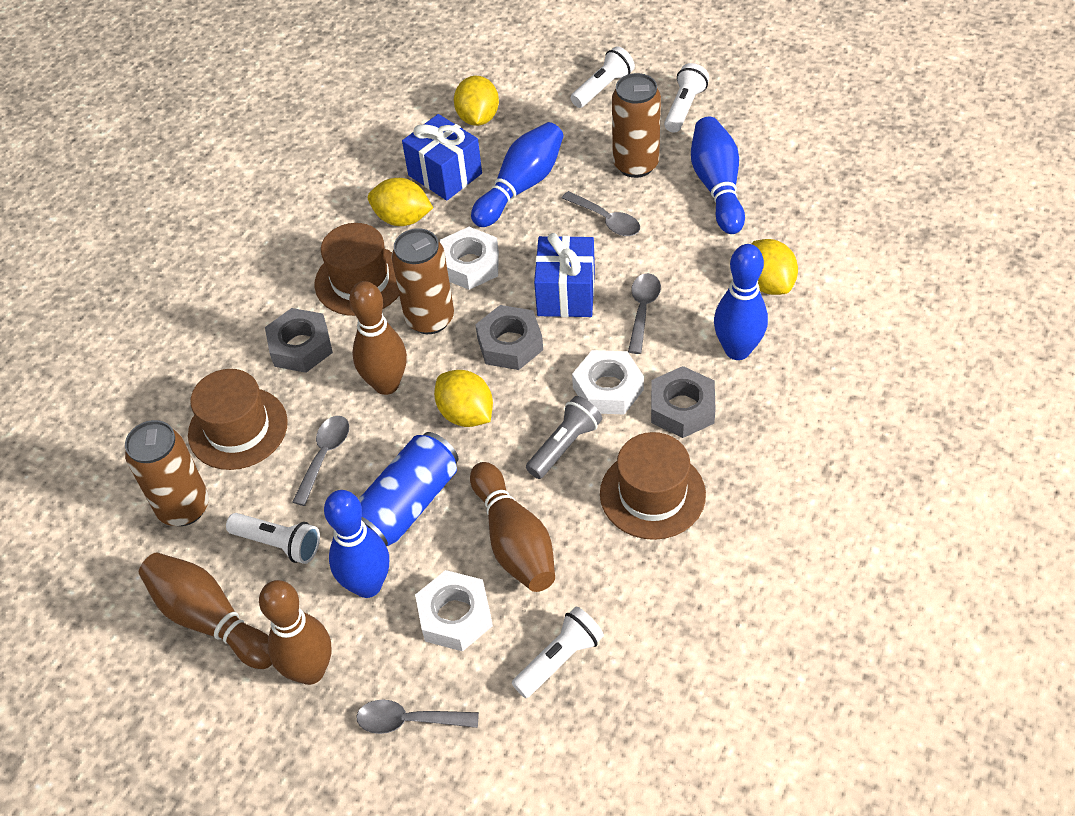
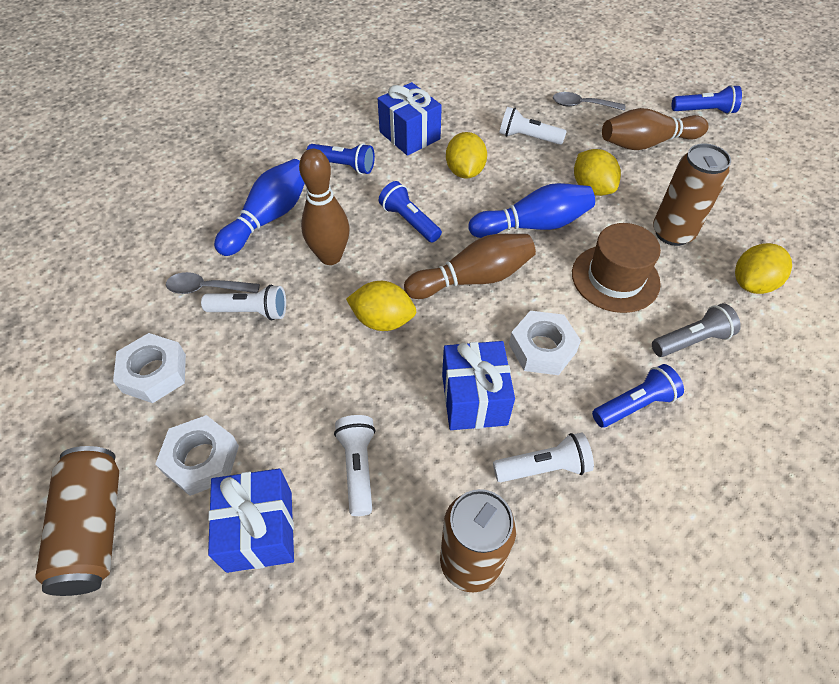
blue bowling pin: [324,490,389,598] [471,122,563,227] [691,117,745,234] [714,244,768,360] = 4 -> [214,159,305,256] [469,183,595,238] = 2
blue can: [358,432,459,547] = 1 -> none = 0
blue flashlight: none = 0 -> [306,143,375,174] [379,181,442,243] [592,364,684,428] [672,85,742,114] = 4
blue gift: [402,114,482,201] [534,233,595,317] = 2 -> [208,469,294,573] [378,82,442,156] [442,341,515,430] = 3
brown bowling pin: [139,552,272,669] [259,580,331,685] [349,281,407,395] [470,462,555,592] = 4 -> [299,149,349,265] [404,234,536,299] [602,108,709,150] = 3
brown hat: [188,369,288,470] [315,223,399,316] [600,432,706,540] = 3 -> [572,223,661,313] = 1
grey nut: [265,308,333,373] [475,305,543,370] [651,366,716,438] = 3 -> none = 0
grey spoon: [292,416,349,506] [356,700,479,734] [562,191,640,236] [628,273,661,354] = 4 -> [166,272,260,294] [553,92,625,111] = 2

